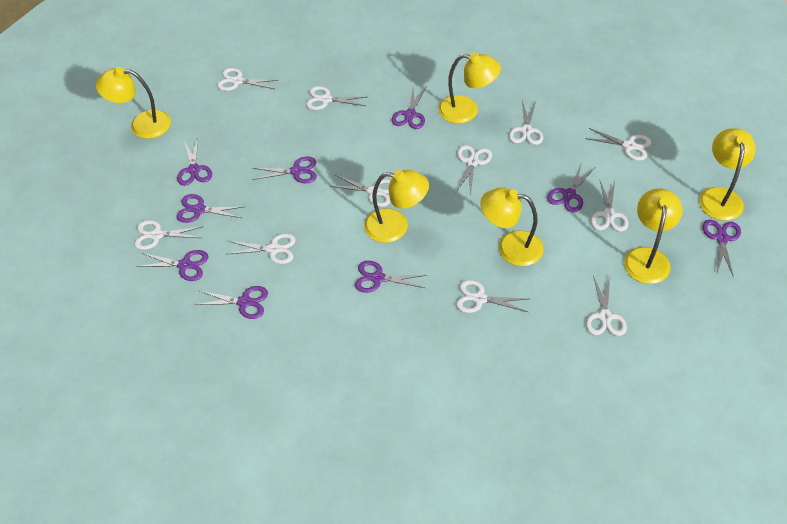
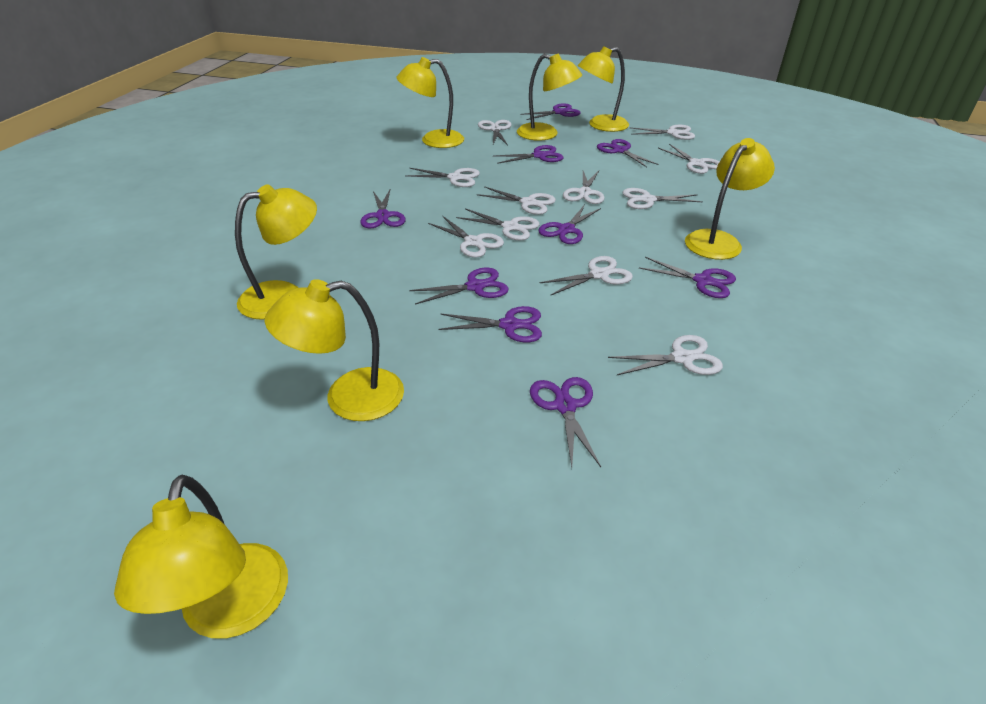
yellow lamp: [96,67,171,139] [364,170,429,243] [438,52,501,124] [480,188,544,266] [624,188,683,284] [699,128,756,221] = 6 -> [114,475,288,638] [235,184,317,320] [265,279,404,421] [397,57,464,148] [517,53,582,141] [578,46,629,132] [685,138,775,260] = 7

